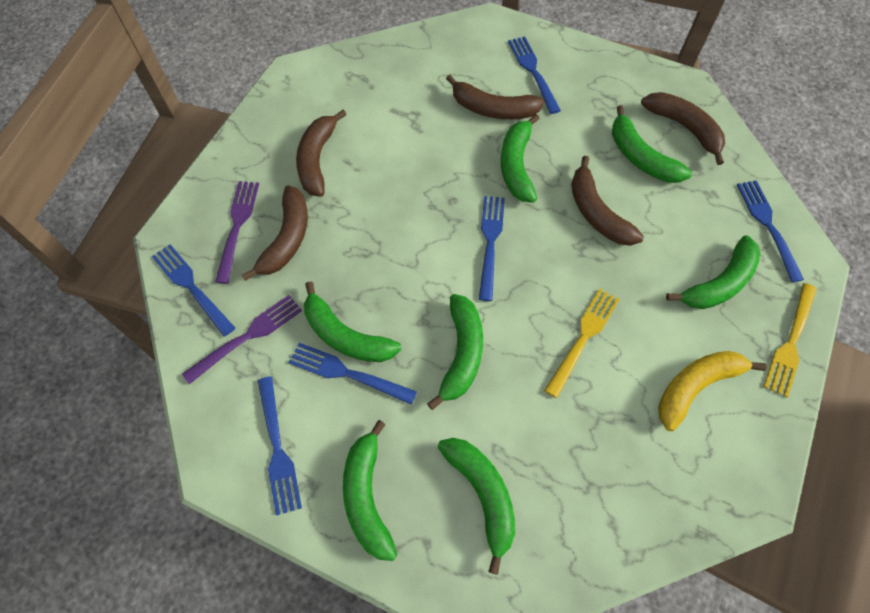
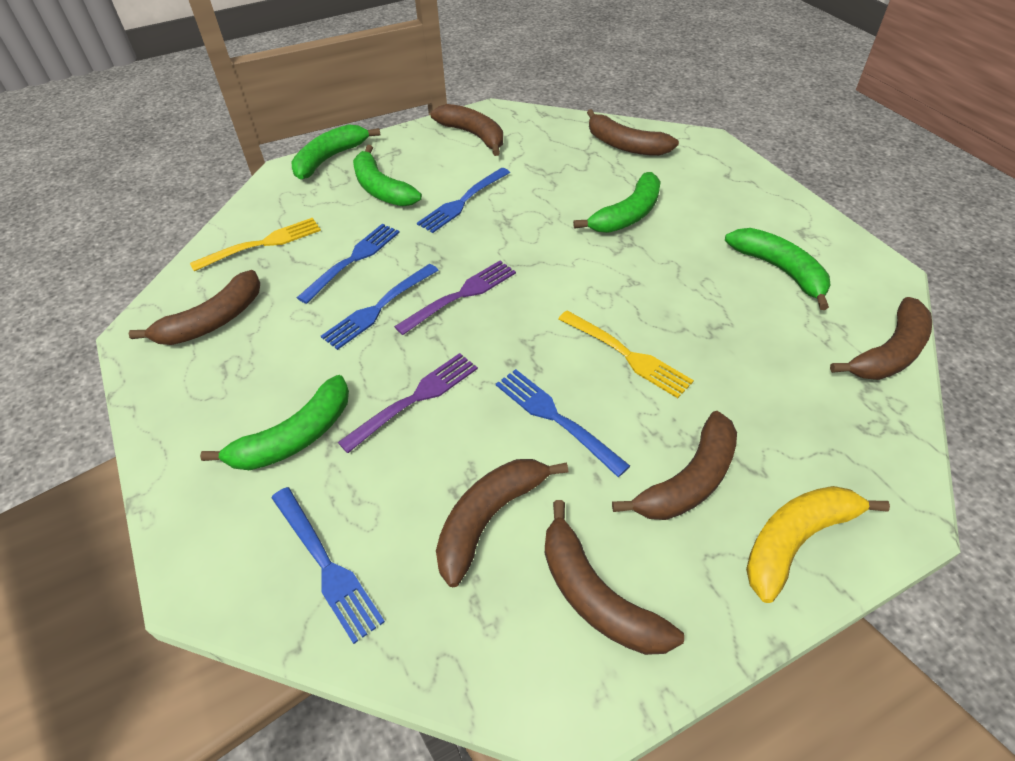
blue fork: [152,244,235,336] [258,376,302,516] [289,343,417,405] [479,196,505,301] [508,36,561,114] [737,180,804,282] = 6 -> [271,487,385,644] [297,224,400,304] [321,264,439,350] [417,168,510,233] [496,369,630,477] = 5
brown banana: [242,185,308,281] [296,110,347,197] [446,75,545,119] [571,156,644,246] [641,92,725,165] = 5 -> [128,270,260,345] [431,104,503,156] [436,459,568,587] [545,500,684,655] [587,109,679,156] [612,411,737,520] [830,297,932,380] = 7
green banana: [304,281,401,362] [343,420,397,561] [427,294,483,410] [438,438,515,575] [501,114,540,203] [612,105,692,183] [666,235,761,309] = 7 -> [200,375,349,470] [291,124,380,180] [353,145,422,206] [573,172,661,233] [725,228,831,310] = 5

